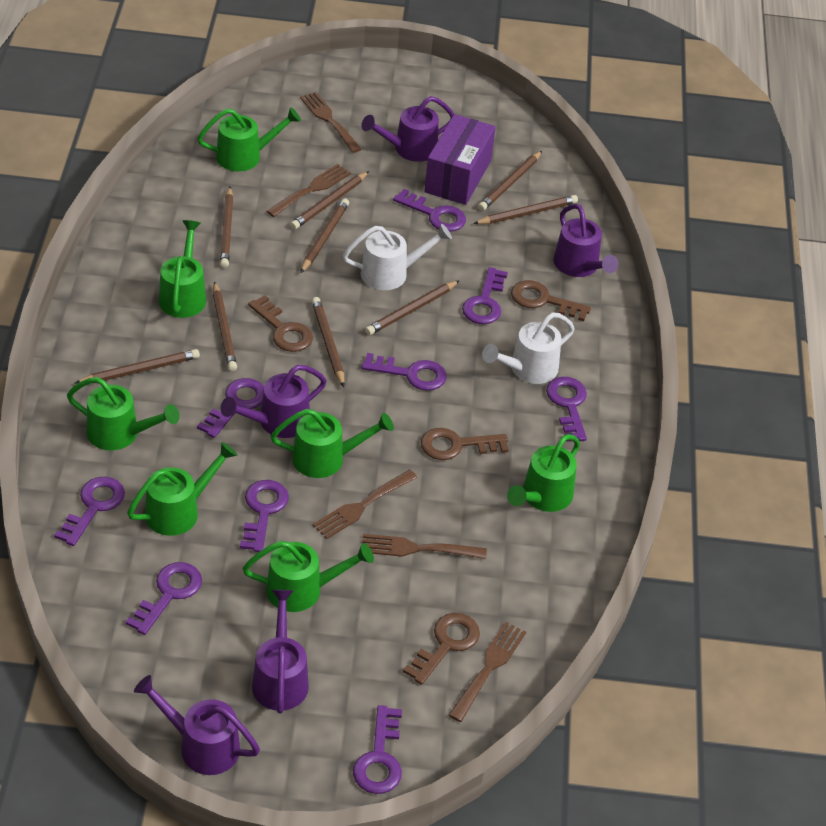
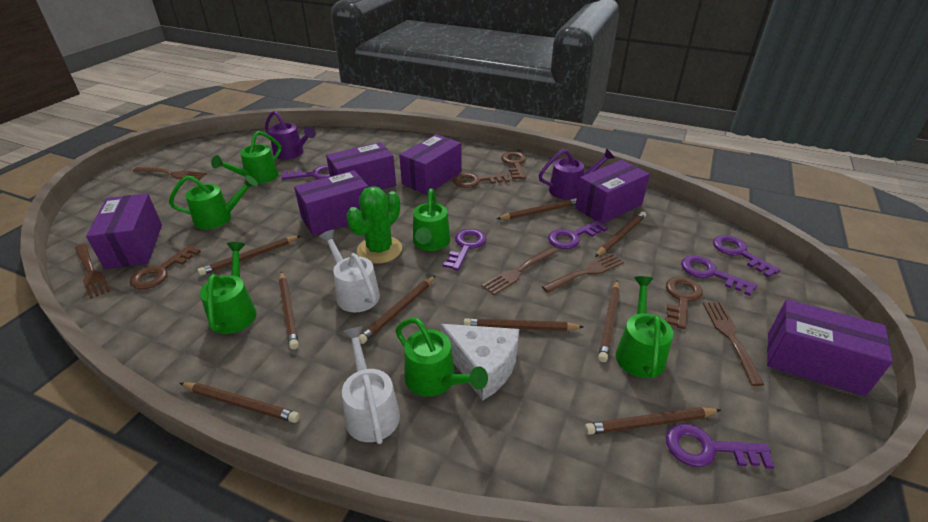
green cactus: none = 0 -> [347,186,402,264] = 1
green watering can: [67,377,180,450] [127,442,237,536] [159,220,206,318] [197,107,301,171] [243,541,374,612] [271,409,394,478] [507,434,580,512] = 7 -> [169,175,258,229] [200,242,257,334] [211,131,282,184] [396,318,488,397] [413,188,450,251] [616,276,673,378] = 6
purple box: [424,114,496,205] = 1 -> [86,193,162,269] [294,170,369,236] [326,142,396,189] [399,134,462,195] [575,160,650,224] [767,299,893,397] = 6
purple key: [54,477,125,546] [126,562,202,635] [197,378,264,438] [240,480,289,552] [353,705,402,794] [362,353,447,391] [393,189,466,232] [462,267,508,324] [546,377,587,441] = 9 -> [281,165,330,180] [443,229,486,271] [548,220,608,249] [666,424,775,469] [681,255,757,296] [713,235,780,277] = 6
purple watering can: [134,675,260,775] [221,365,327,438] [252,590,309,714] [361,96,454,162] [553,204,619,277] = 5 -> [265,111,316,160] [538,148,615,200] = 2
white cheese: none = 0 -> [440,324,519,401] = 1

